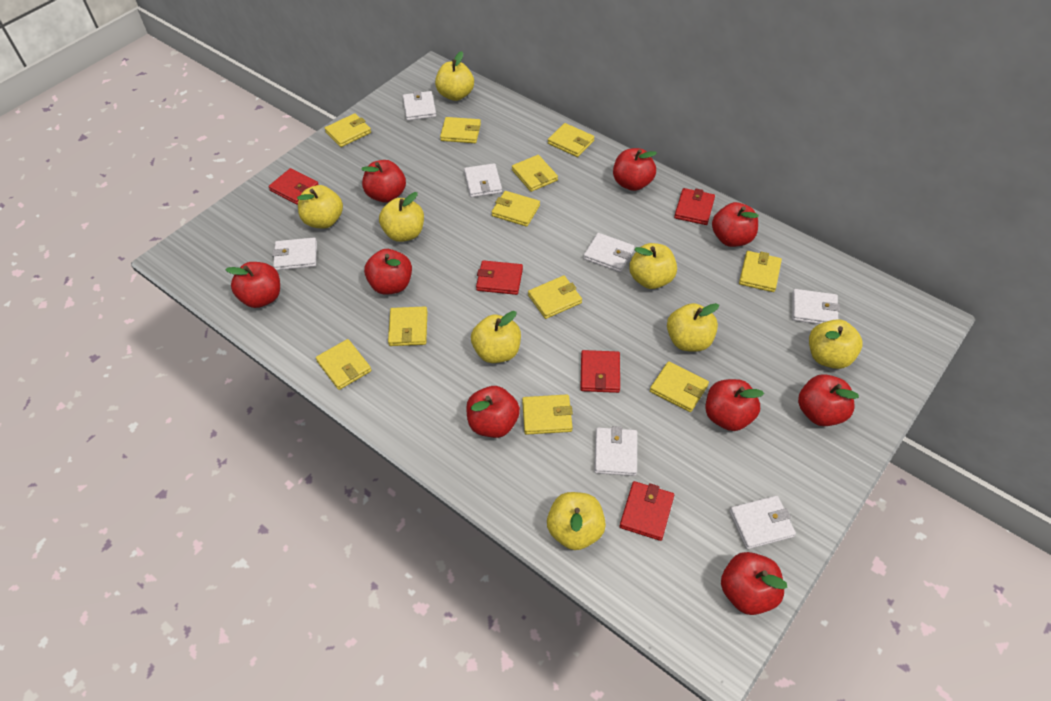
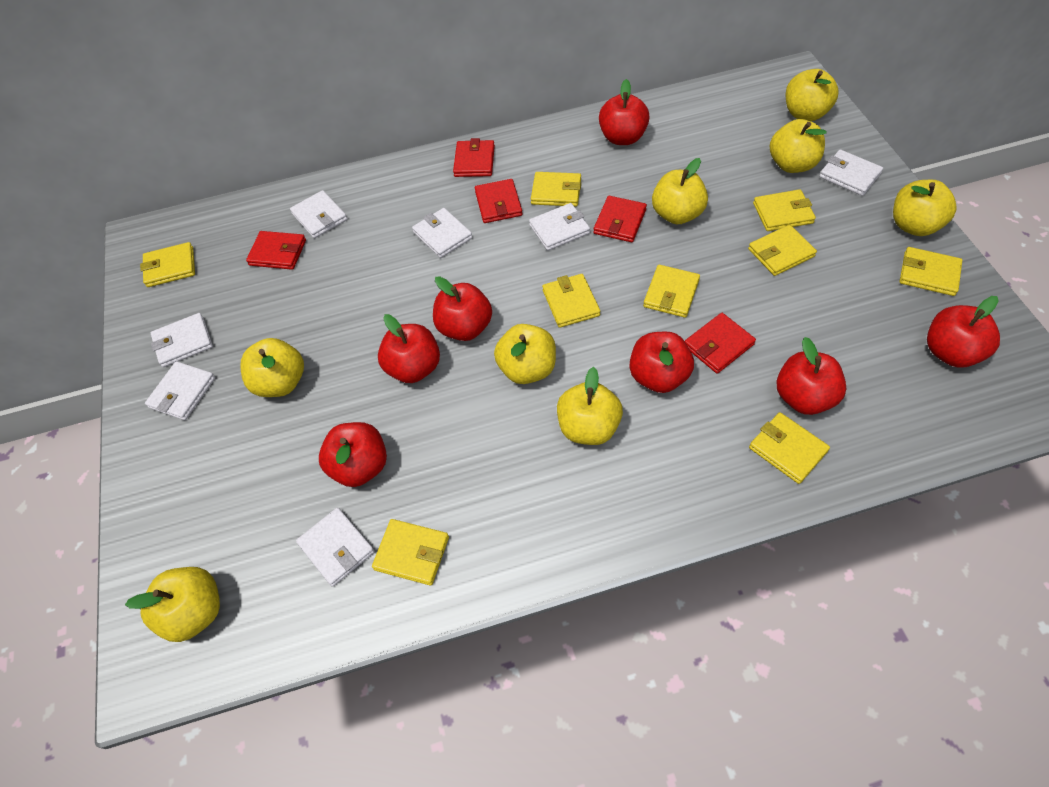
red apple: [225,262,280,308] [361,160,406,203] [364,249,412,295] [466,386,520,438] [613,148,657,191] [705,379,764,431] [712,202,759,247] [721,552,787,615] [798,374,859,426] = 9 -> [319,422,387,487] [378,314,440,383] [433,276,492,341] [599,79,650,145] [630,332,694,393] [777,337,847,415] [927,296,1000,367] = 7
yellow wallet: [316,339,371,390] [325,113,371,147] [388,307,428,346] [440,117,481,143] [492,191,540,227] [512,155,558,192] [522,395,573,435] [528,276,582,319] [548,123,595,157] [650,361,709,412] [739,251,782,292] = 11 -> [140,242,195,287] [372,519,449,585] [531,172,581,207] [542,274,600,328] [643,265,700,318] [748,225,817,276] [749,412,830,484] [753,189,816,231] [899,247,962,296] = 9

